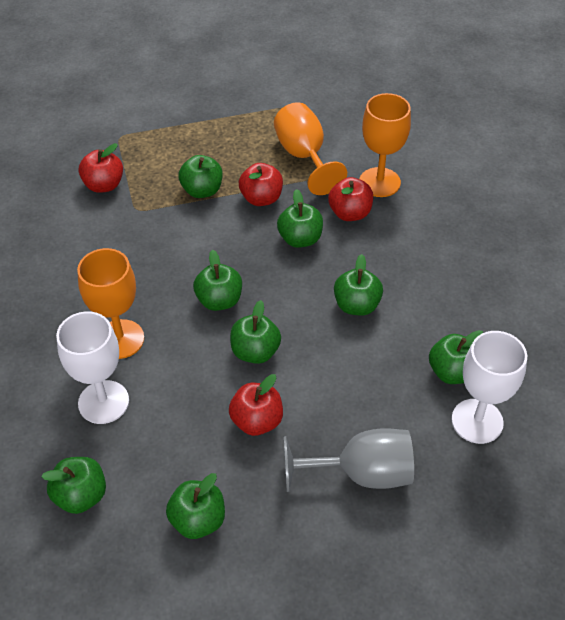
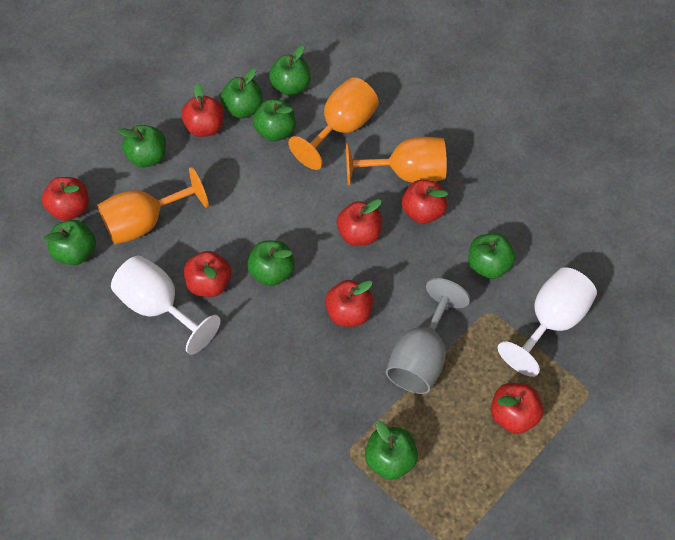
red apple: [79,143,123,193] [229,374,283,436] [239,163,283,206] [328,177,373,221] = 4 -> [42,177,89,221] [181,83,224,137] [184,251,232,297] [325,280,373,327] [337,199,383,246] [402,180,448,224] [491,383,543,434] = 7

